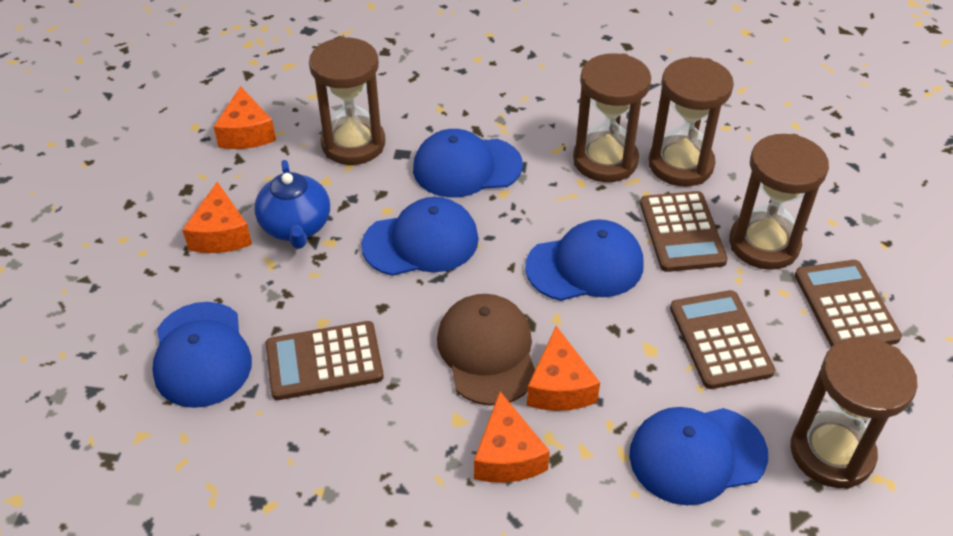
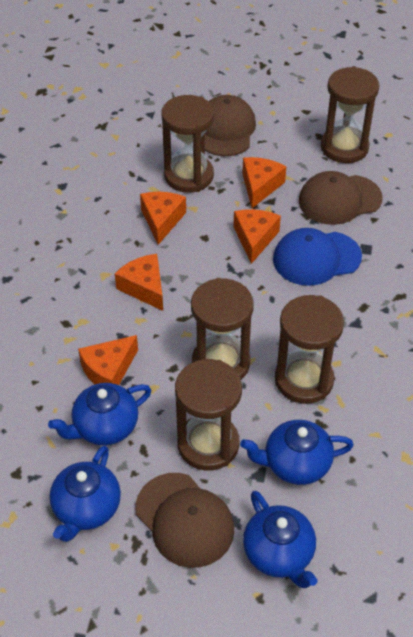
blue cap: [152,302,252,408] [361,197,479,276] [413,129,523,197] [525,219,643,301] [629,407,768,505] = 5 -> [273,228,362,286] = 1
blue teapot: [255,160,330,249] = 1 -> [48,383,151,445] [50,445,121,542] [240,420,354,485] [243,491,317,588] = 4
brown calculator: [266,321,384,400] [640,191,727,272] [670,290,775,389] [795,260,902,347] = 4 -> none = 0
brown cap: [437,294,535,406] = 1 -> [135,473,234,568] [205,95,256,156] [299,171,383,225] = 3
orange cheese: [182,182,252,253] [214,86,276,149] [474,392,550,483] [527,326,600,411] = 4 -> [78,335,138,385] [115,254,163,311] [140,192,186,245] [233,209,281,264] [242,157,286,208] = 5

